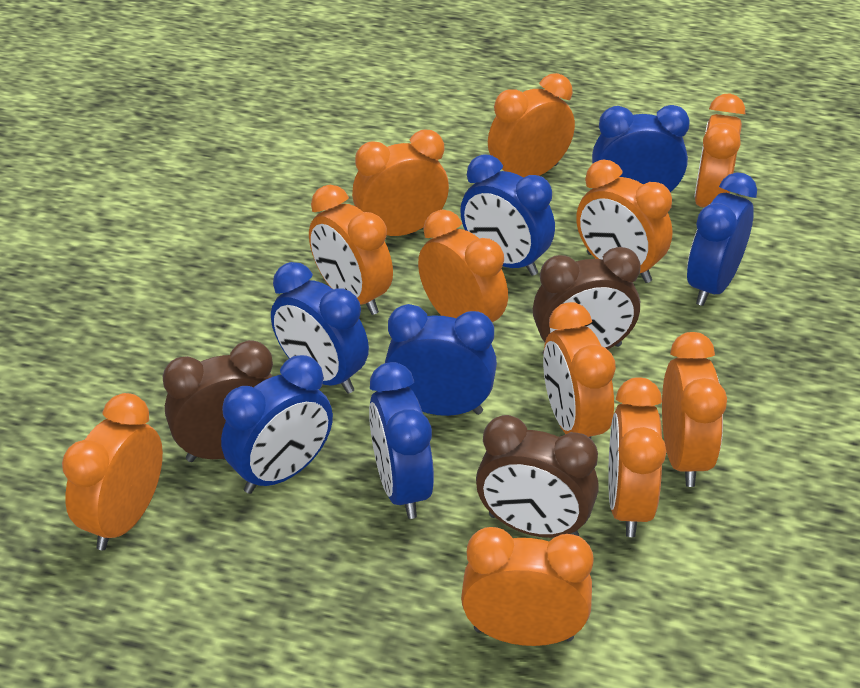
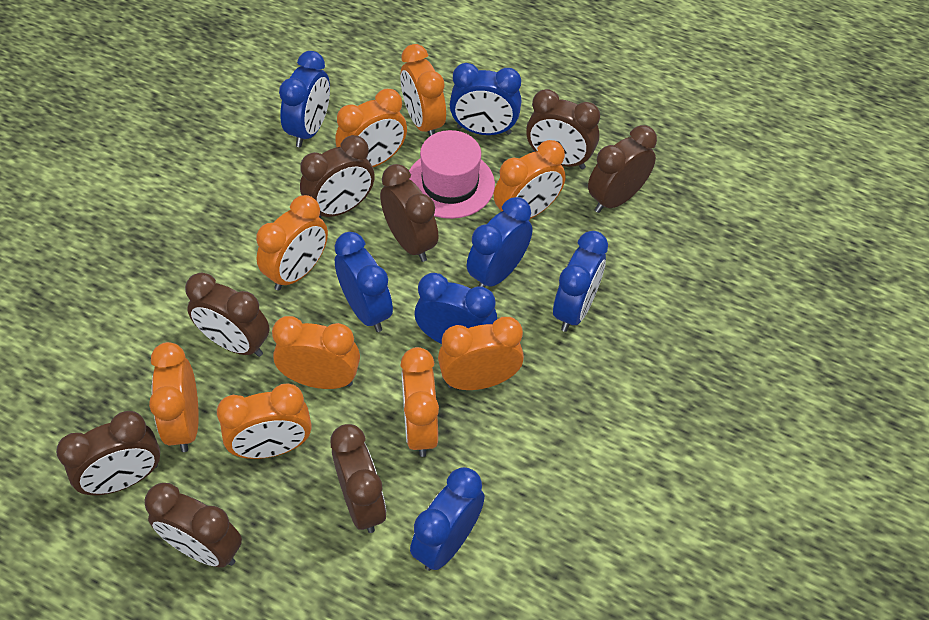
brown clock: [163,340,273,462] [476,415,599,538] [533,247,641,355] = 3 -> [56,411,160,495] [145,483,242,568] [185,273,270,357] [300,135,375,218] [331,424,386,533] [380,164,439,262] [526,89,600,169] [588,125,657,213] = 8
orange clock: [62,393,163,550] [309,185,393,315] [352,130,449,236] [418,210,508,323] [461,527,594,646] [488,73,575,178] [543,302,616,439] [576,160,673,283] [608,377,666,537] [662,332,727,487] [694,94,745,208] = 11 -> [149,342,199,452] [217,384,311,459] [256,195,328,291] [272,316,360,389] [335,89,407,167] [400,44,446,136] [400,347,439,457] [438,317,524,390] [494,140,566,219] = 9
pink hat: none = 0 -> [409,130,495,219] = 1

